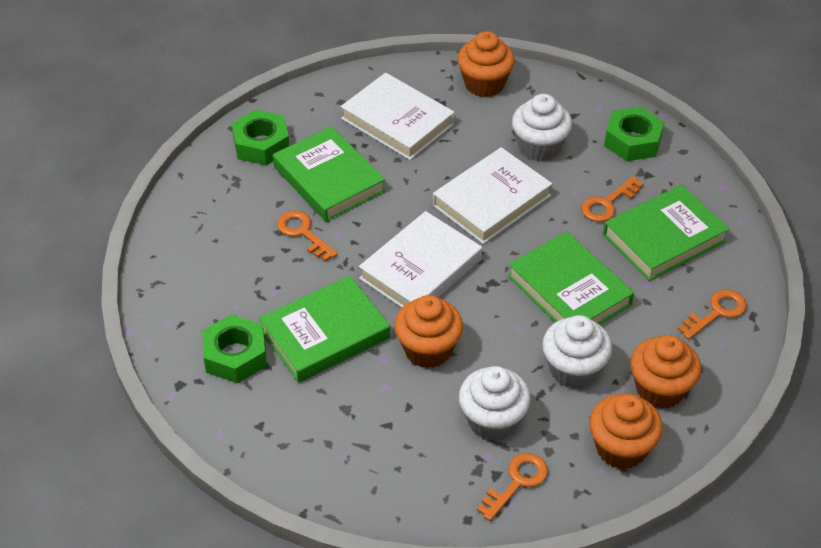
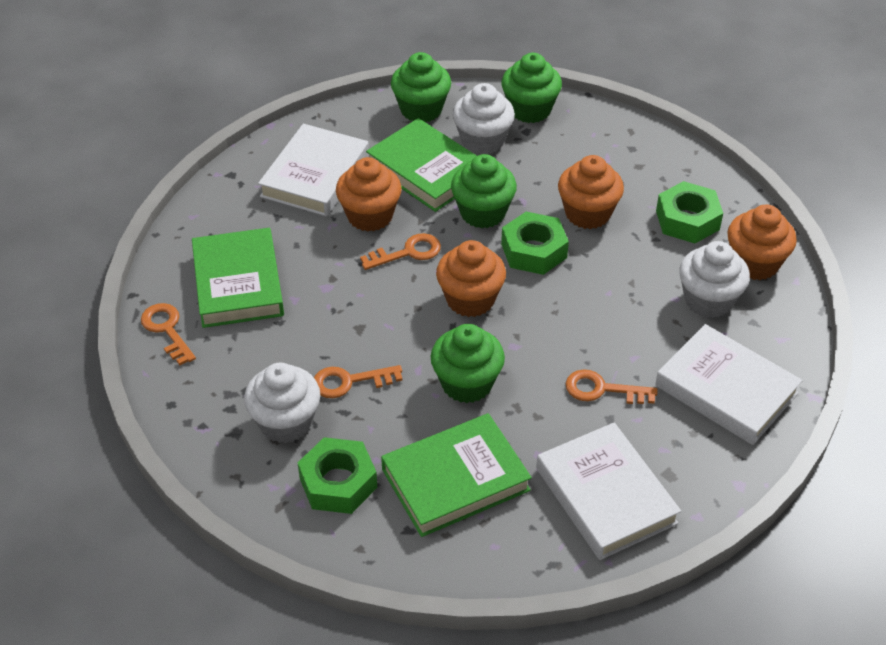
green book: [259,276,390,383] [273,126,385,222] [508,231,634,325] [603,185,729,281] = 4 -> [192,228,284,328] [366,118,477,212] [381,413,532,537] = 3
green cupcake: none = 0 -> [391,52,451,122] [430,324,505,403] [451,154,517,228] [502,53,562,123] = 4

